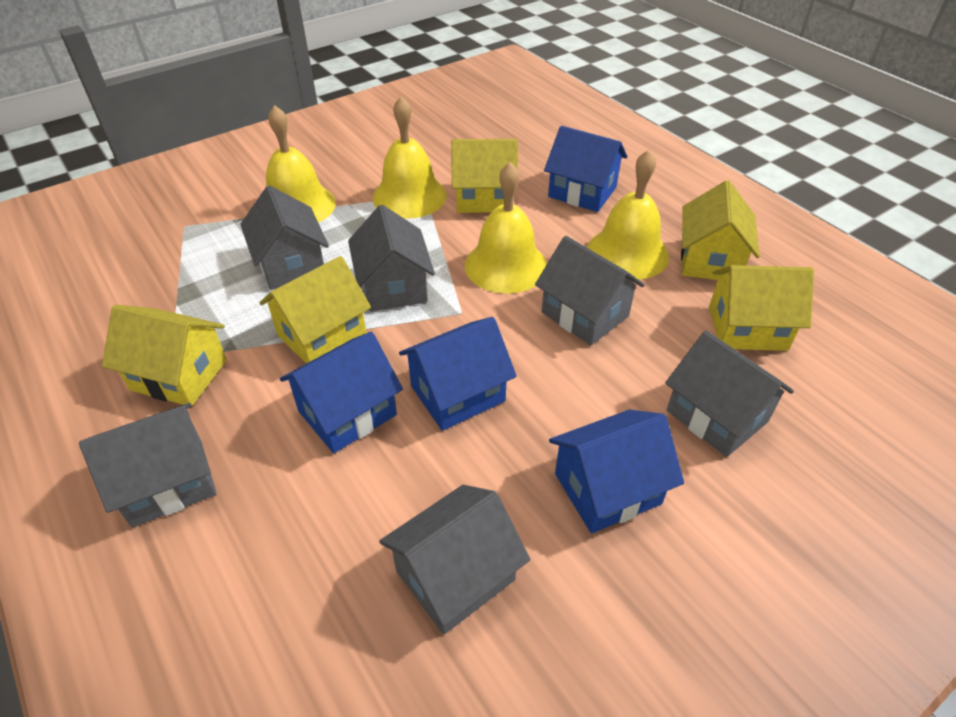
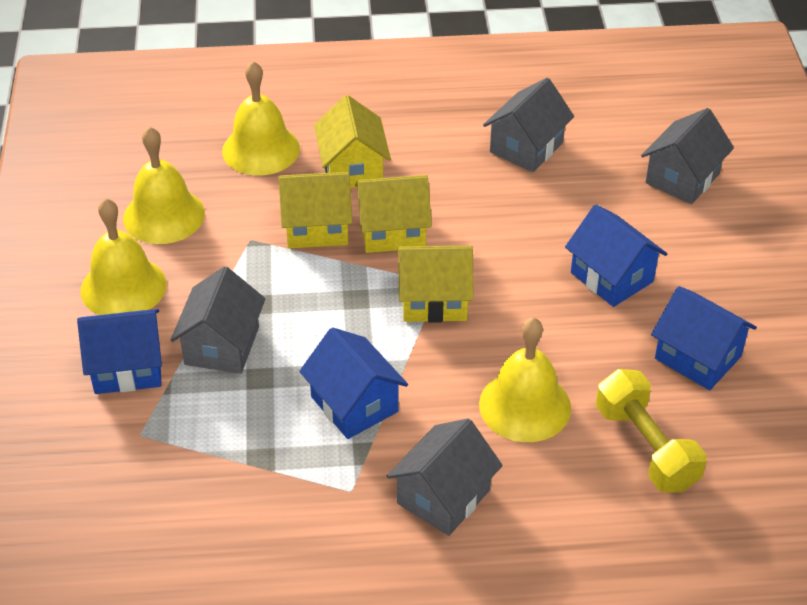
grey house: [79,403,216,527] [240,185,329,290] [348,205,435,312] [379,485,530,635] [535,236,645,345] [665,331,794,457] = 6 -> [170,266,265,374] [387,419,502,536] [483,78,574,172] [641,108,734,204] = 4
yellow dumbbell: none = 0 -> [596,369,707,493] = 1
yellow house: [102,305,227,407] [259,256,371,364] [451,139,518,213] [681,180,760,280] [709,265,814,351] = 5 -> [279,172,352,249] [314,95,391,188] [355,175,432,253] [398,246,474,323] = 4

